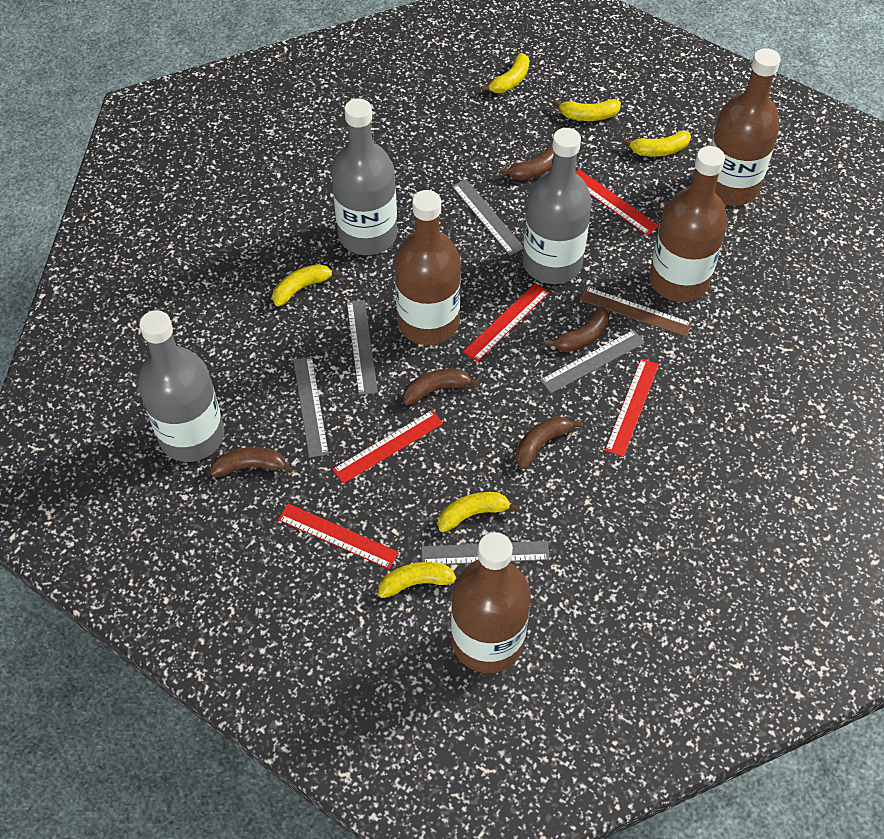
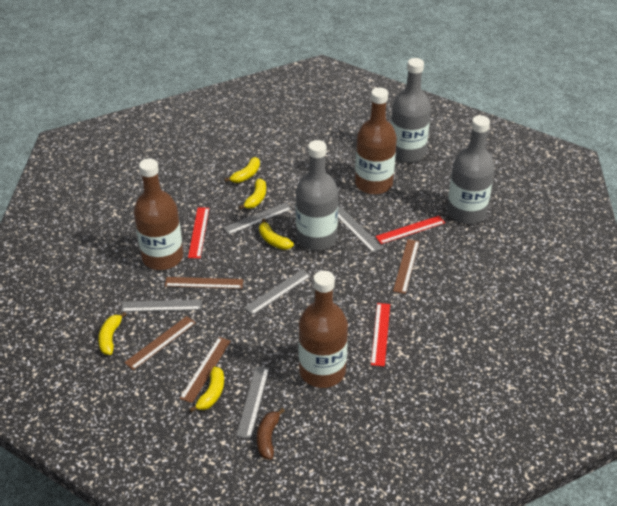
brown banana: [210,447,293,477] [403,368,480,405] [500,145,554,180] [516,416,582,469] [545,307,609,352] = 5 -> [257,408,285,460] = 1
brown bottle: [394,190,461,345] [451,532,531,673] [649,146,728,302] [710,48,781,206] = 4 -> [134,159,183,270] [298,271,348,388] [355,87,397,195] = 3
brown ruler: [580,287,692,337] = 1 -> [124,316,196,370] [165,277,243,289] [180,337,231,403] [393,239,420,294] = 4
red ruler: [278,503,399,569] [332,410,443,484] [463,283,549,362] [576,169,659,236] [605,359,659,457] = 5 -> [188,207,209,258] [371,303,390,367] [375,216,445,244] = 3
yellow banana: [272,264,340,306] [378,562,456,598] [438,492,519,532] [481,53,529,93] [553,99,621,121] [623,131,691,157] = 6 -> [98,312,127,355] [189,366,224,412] [225,157,260,183] [239,179,266,210] [259,218,294,250] = 5

